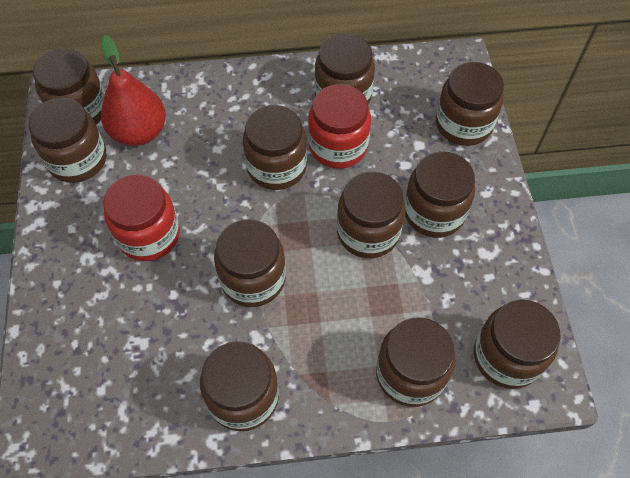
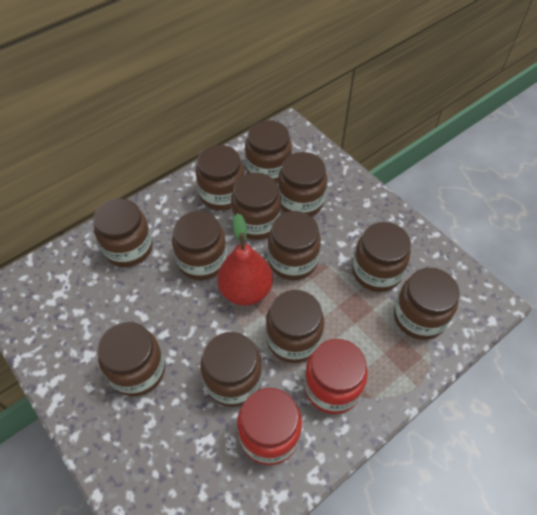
brown jar: [28,98,106,183] [33,48,105,124] [200,341,279,431] [214,219,286,307] [243,105,307,190] [315,33,375,104] [337,172,406,258] [376,317,455,407] [404,151,475,238] [436,62,504,146] [474,300,561,389] = 11 -> [93,198,153,267] [97,322,165,396] [172,211,227,280] [196,145,244,211] [200,332,262,407] [231,173,281,240] [245,120,292,183] [266,290,324,363] [268,211,321,280] [278,152,327,216] [352,222,411,292] [394,268,459,340] = 12

